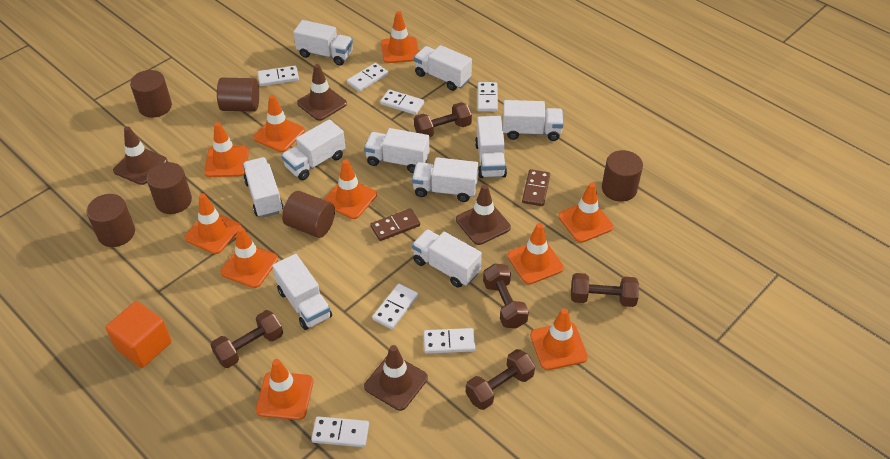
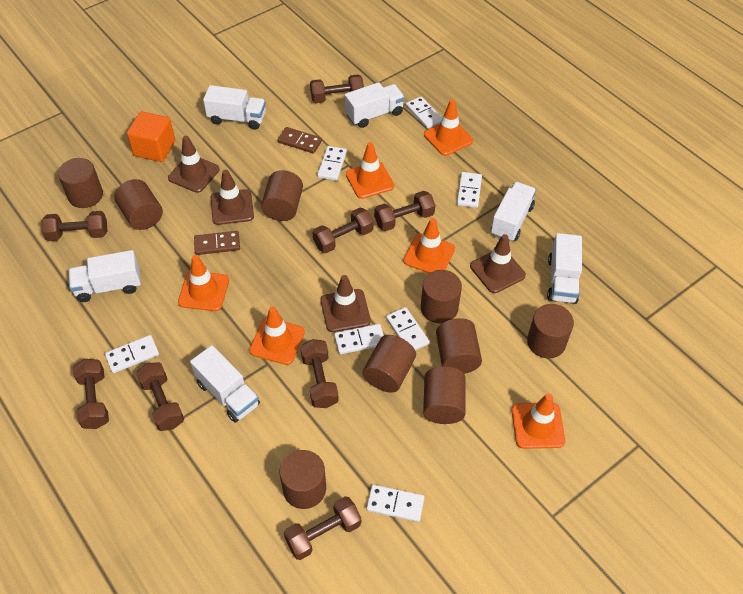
brown cylinder: [86,194,135,247] [130,70,172,118] [147,162,192,214] [217,78,259,112] [282,191,335,238] [602,150,643,202] = 6 -> [58,158,103,208] [114,179,163,230] [261,170,303,221] [280,450,326,509] [363,335,416,393] [421,270,462,323] [423,366,466,424] [436,318,482,374] [527,304,574,359] = 9
brown dumbbell: [211,310,283,368] [414,102,472,137] [466,349,535,410] [483,264,529,328] [571,273,639,307] = 5 -> [41,211,107,241] [73,359,109,429] [136,362,184,431] [284,496,361,560] [300,339,339,408] [310,74,364,103] [312,208,373,253] [374,191,435,231] = 8
orange traffic cone: [184,193,241,254] [204,122,249,177] [221,227,278,288] [253,95,305,152] [256,359,313,420] [324,159,377,219] [381,11,419,63] [507,223,564,284] [530,308,588,370] [558,182,614,243] = 10 -> [178,255,229,311] [249,306,305,365] [346,142,394,199] [403,218,455,273] [424,99,473,156] [512,393,565,449] = 6
white truck: [243,157,283,218] [272,254,332,330] [281,119,345,180] [293,20,353,66] [364,128,429,173] [412,157,478,202] [412,229,482,288] [414,45,472,91] [475,116,507,178] [503,100,564,141] = 10 -> [69,250,141,302] [190,345,260,423] [203,85,266,130] [345,82,405,128] [491,182,536,242] [547,233,582,304] = 6

